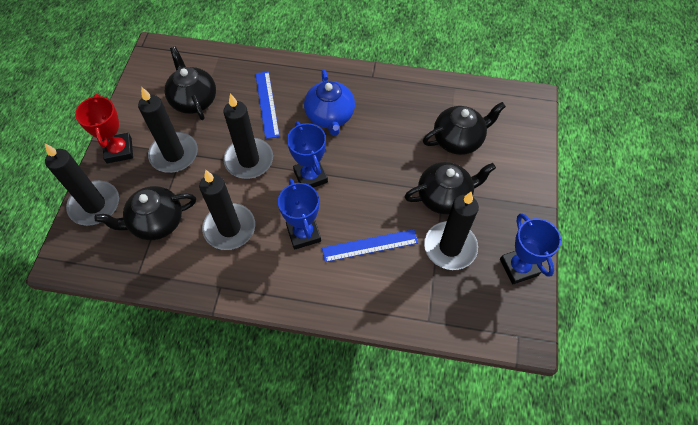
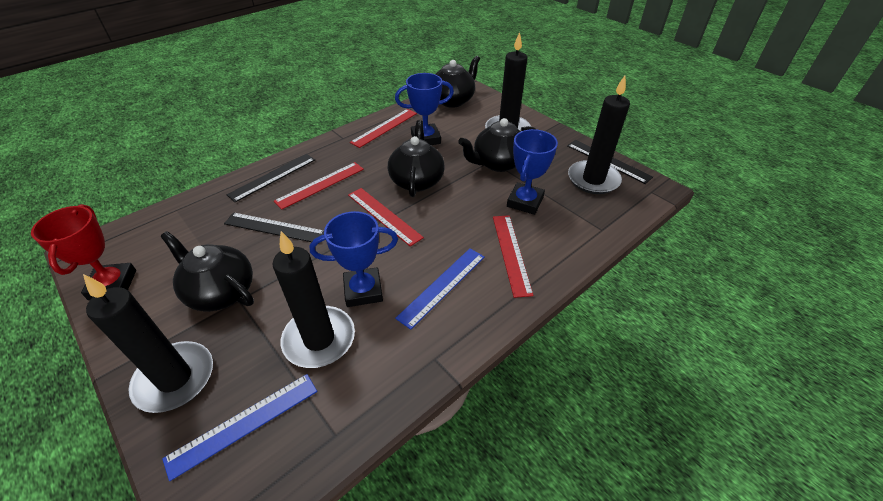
black candle: [45,144,119,226] [138,87,198,173] [199,170,255,250] [223,93,273,179] [424,192,479,270] = 5 -> [83,274,213,413] [272,231,355,368] [485,32,531,131] [568,76,630,194] = 4
black ruler: none = 0 -> [224,212,324,244] [227,154,315,202] [567,140,653,184] = 3
blue teapot: [304,70,355,136] = 1 -> none = 0
red ruler: none = 0 -> [274,162,364,210] [348,188,424,246] [350,109,417,148] [493,215,534,298] = 4

